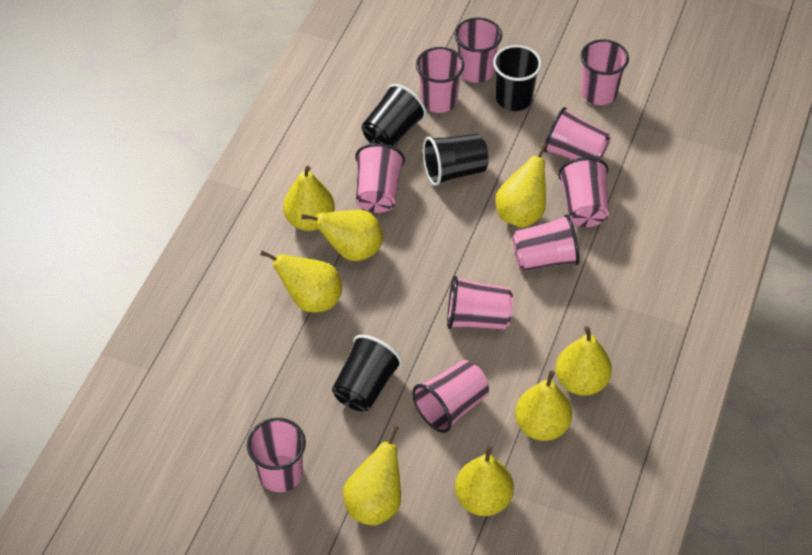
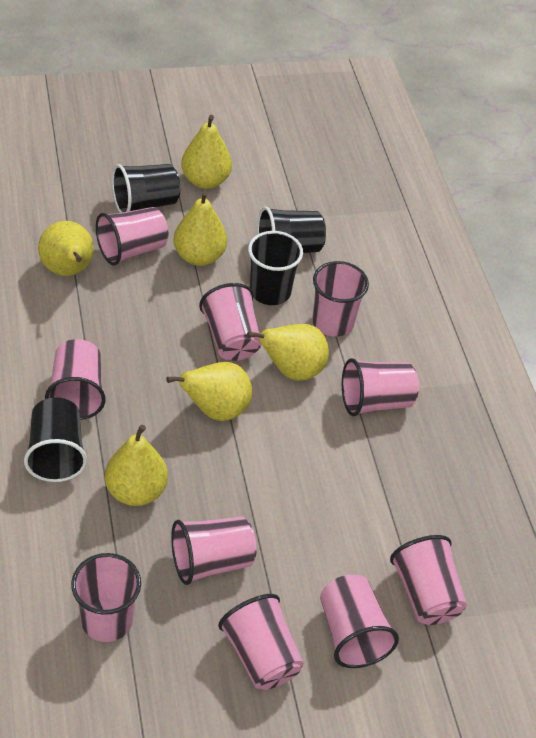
yellow pear: [260,251,342,312] [283,166,335,231] [301,210,383,261] [343,426,401,526] [455,446,514,516] [495,142,548,228] [515,371,572,441] [556,326,612,395] = 8 -> [38,221,94,276] [105,425,168,506] [166,362,252,421] [173,191,227,266] [181,115,232,189] [247,324,329,381] = 6

